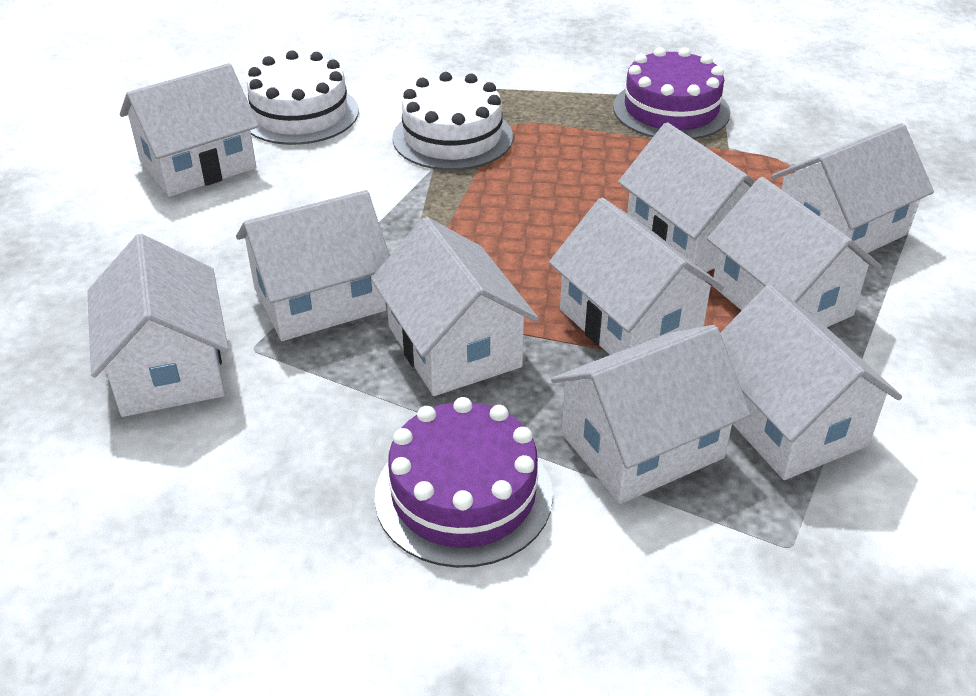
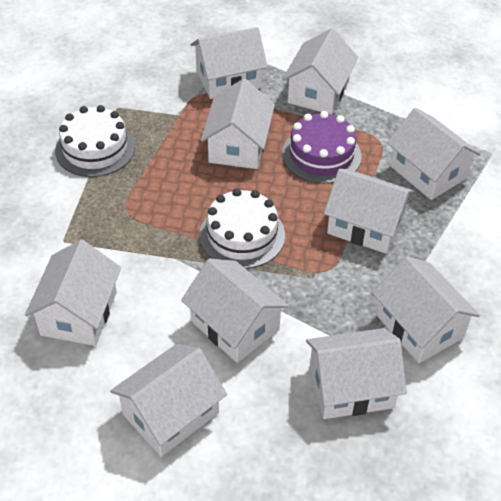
purple cake: [375,397,553,568] [613,47,731,139] = 2 -> [282,111,361,184] = 1

